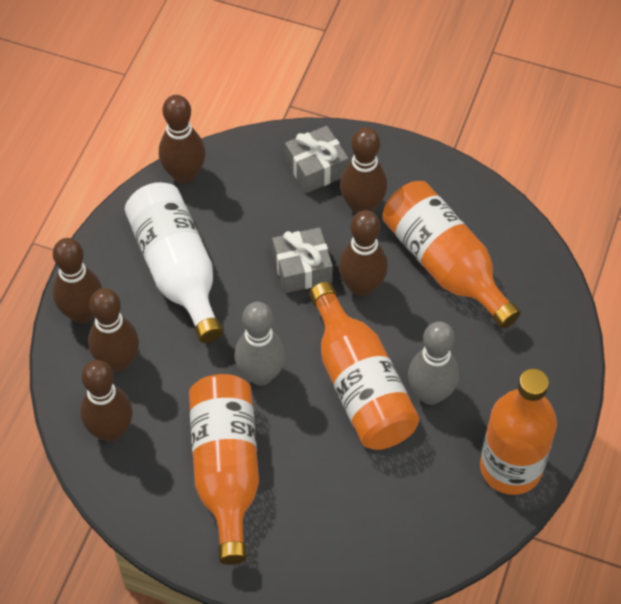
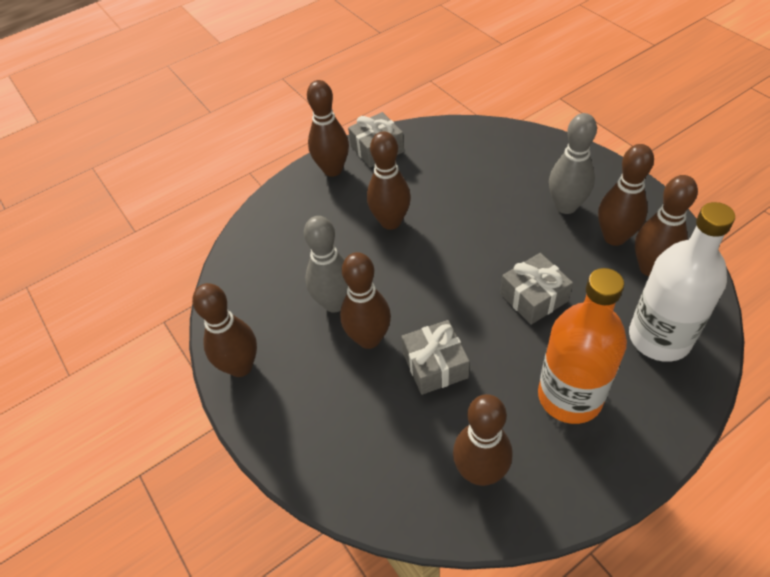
brown bowling pin: [53,238,102,324] [80,360,133,442] [88,288,139,373] [159,95,206,184] [339,210,388,297] [340,127,387,214] = 6 -> [192,283,257,377] [307,80,349,177] [340,252,391,349] [367,131,411,230] [453,394,512,486] [598,144,654,246] [635,175,698,276] = 7
grey gift: [272,227,333,293] [285,126,349,193] = 2 -> [348,112,404,168] [401,320,470,395] [500,253,573,325] = 3
orange bottle: [189,374,259,565] [309,282,419,450] [382,181,521,329] [480,369,557,495] = 4 -> [538,268,627,424] = 1

